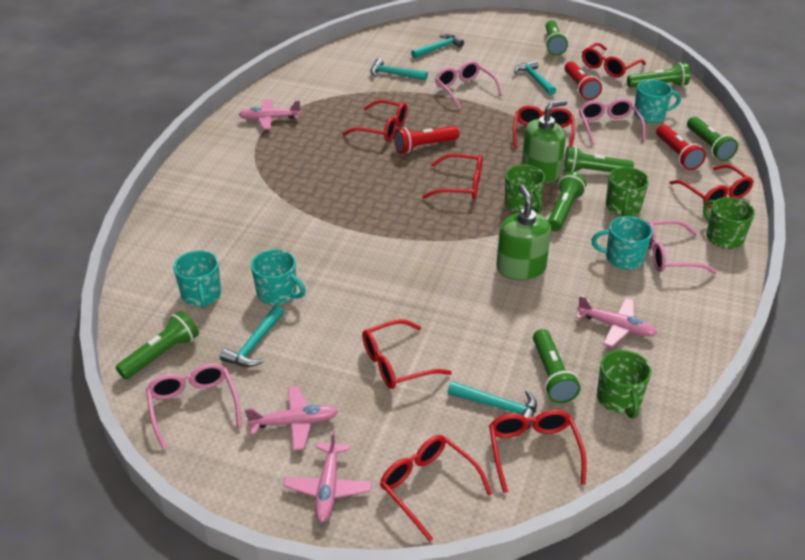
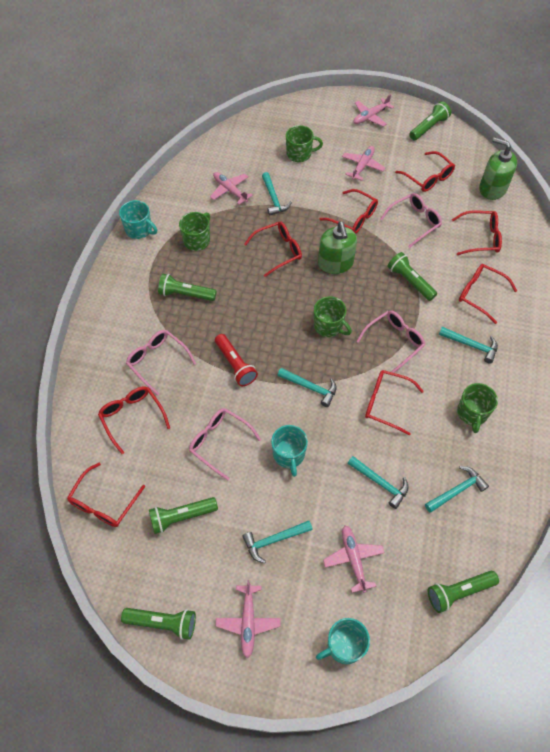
green flashlight: [116,311,199,379] [533,329,581,403] [545,20,568,55] [548,172,586,231] [563,146,634,172] [627,62,690,88] [687,117,738,161] = 7 -> [121,608,196,640] [149,497,218,534] [158,274,217,301] [388,252,437,301] [409,101,451,140] [428,571,499,613] = 6
pink plane: [239,99,301,130] [245,386,338,451] [283,430,372,522] [576,295,657,347] = 4 -> [210,172,253,205] [216,580,280,658] [323,525,385,593] [342,146,385,181] [354,94,394,127] = 5
red flashlight: [394,126,459,154] [565,61,602,100] [656,125,706,170] = 3 -> [215,334,258,387] = 1
turquoise hammer: [220,305,284,367] [370,58,428,81] [411,34,464,59] [448,381,537,430] [514,60,556,95] = 5 -> [242,521,313,563] [262,172,292,216] [277,368,337,407] [348,456,409,509] [425,466,489,513] [439,327,498,364] = 6
turquoise mug: [173,250,221,308] [251,249,306,305] [592,216,653,269] [634,80,681,123] = 4 -> [119,200,157,239] [271,425,308,477] [316,618,370,664] = 3

